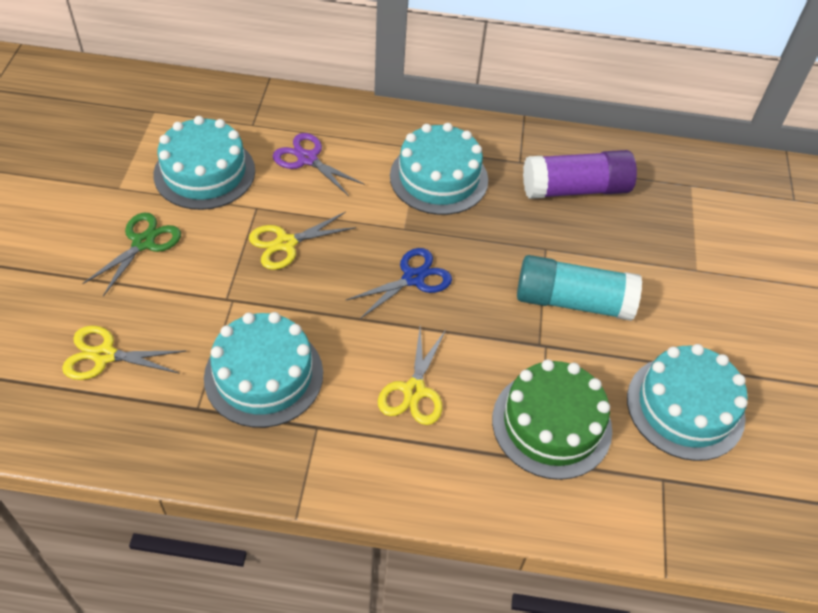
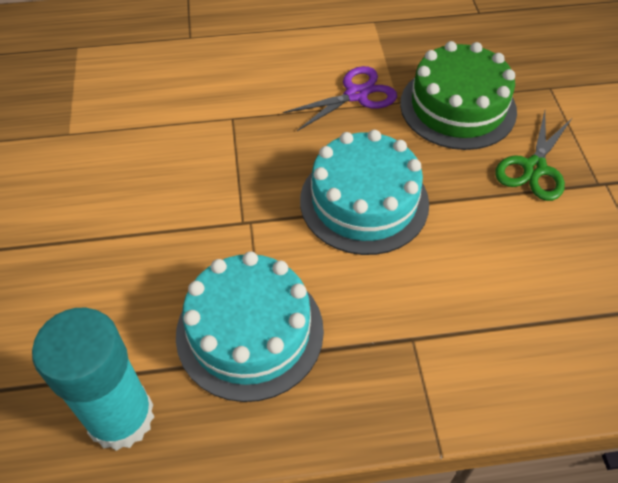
blue scissors: [345,248,452,319] = 1 -> none = 0
purple glue stick: [523,150,637,199] = 1 -> none = 0
turquoise cake: [153,116,255,210] [204,312,323,428] [390,123,488,215] [627,344,748,461] = 4 -> [176,251,324,402] [300,130,429,255] = 2
yellow scissors: [62,325,186,380] [249,212,356,270] [378,327,446,425] = 3 -> none = 0

